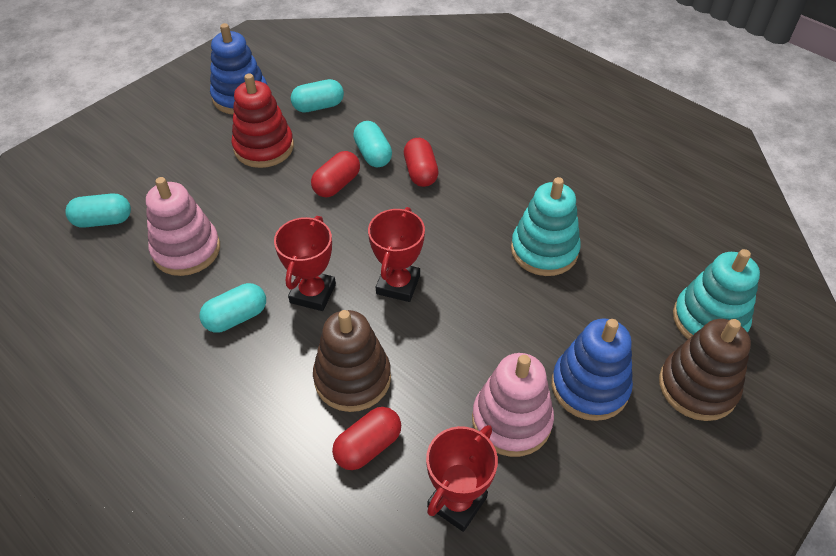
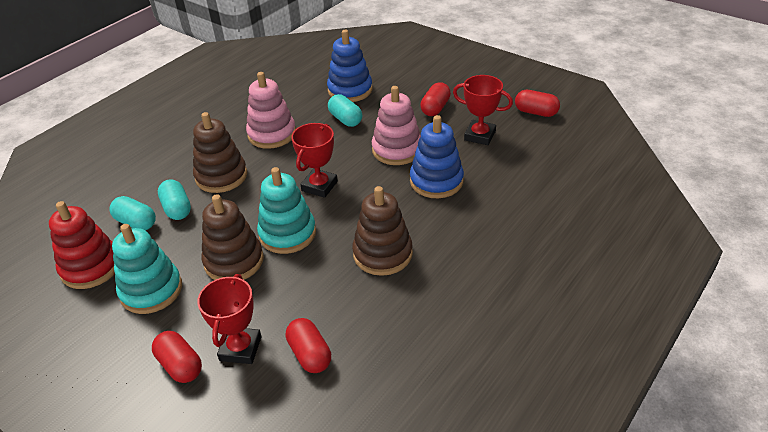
brown stacking toy: [313,310,391,412] [659,319,751,421] = 2 -> [193,112,247,193] [202,194,264,280] [352,186,413,276] = 3
red capsule: [311,151,360,197] [332,407,401,470] [404,138,439,187] = 3 -> [152,331,202,383] [286,318,331,373] [420,82,451,116] [515,90,560,117] = 4
turquoise capsule: [65,194,131,228] [200,283,266,333] [291,79,344,113] [353,121,392,167] = 4 -> [109,196,156,230] [158,179,191,220] [328,94,362,127] = 3

